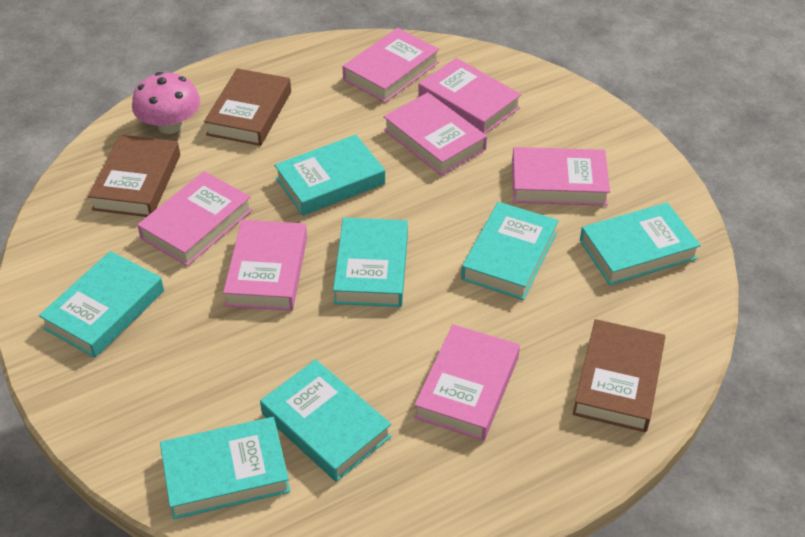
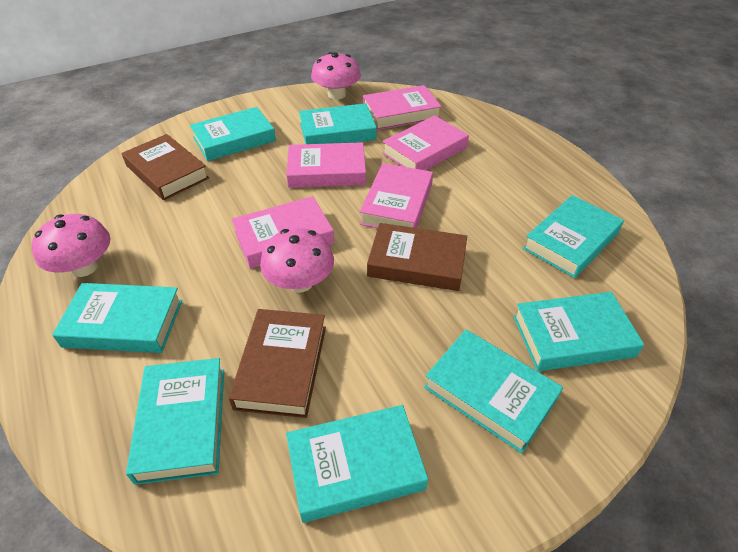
pink book: [137,171,252,266] [223,220,307,311] [343,28,439,102] [383,92,487,176] [414,324,520,441] [418,58,521,134] [512,147,610,206] = 7 -> [232,196,334,269] [286,142,366,188] [360,163,433,228] [363,85,442,130] [382,115,469,170] = 5
pink mushroom: [132,72,200,134] = 1 -> [32,214,110,277] [260,228,334,293] [311,52,361,100] = 3
turquoise book: [39,251,164,358] [160,417,290,519] [260,359,391,482] [274,135,385,216] [333,217,408,307] [461,202,559,300] [580,202,701,285] = 7 -> [52,283,182,353] [126,358,224,485] [190,107,276,161] [286,405,428,523] [299,103,377,144] [424,329,563,453] [513,292,644,371] [523,195,624,278] = 8

